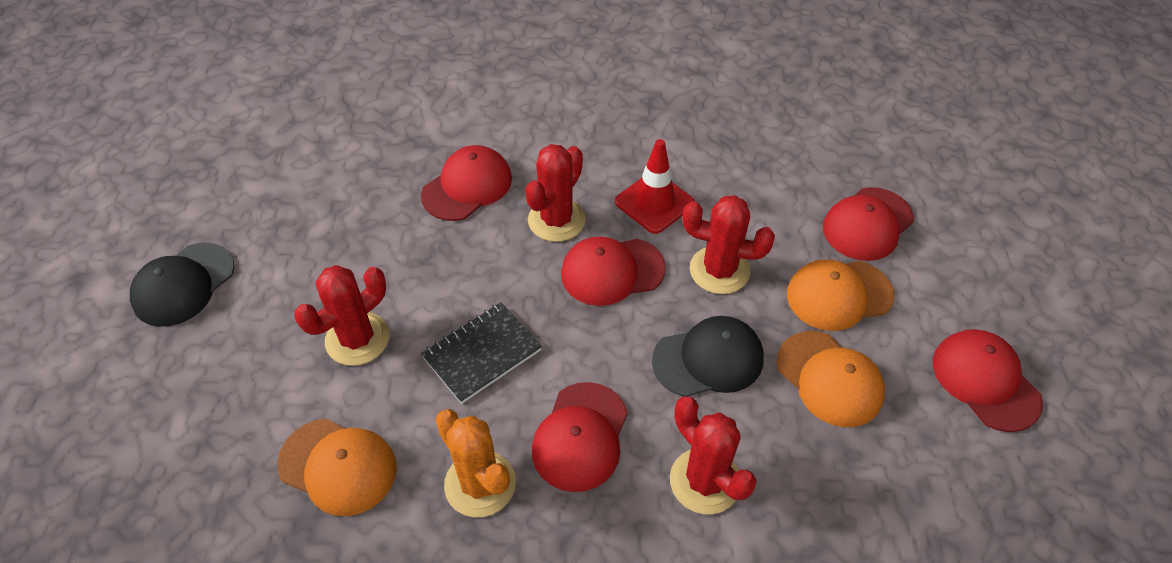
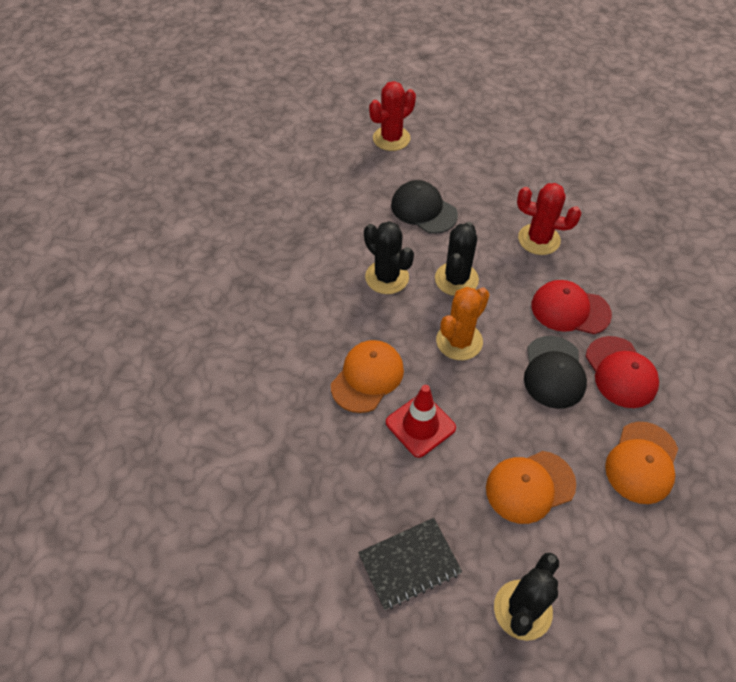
black cactus: none = 0 -> [364,221,414,294] [435,222,479,296] [494,553,559,641] = 3
red cactus: [294,265,389,366] [525,144,586,242] [670,396,757,514] [682,195,775,294] = 4 -> [369,81,416,151] [517,183,581,255] = 2
red cap: [421,145,512,221] [532,382,628,492] [561,236,666,306] [823,187,914,261] [933,329,1043,432] = 5 -> [532,280,612,334] [585,336,659,408] = 2

